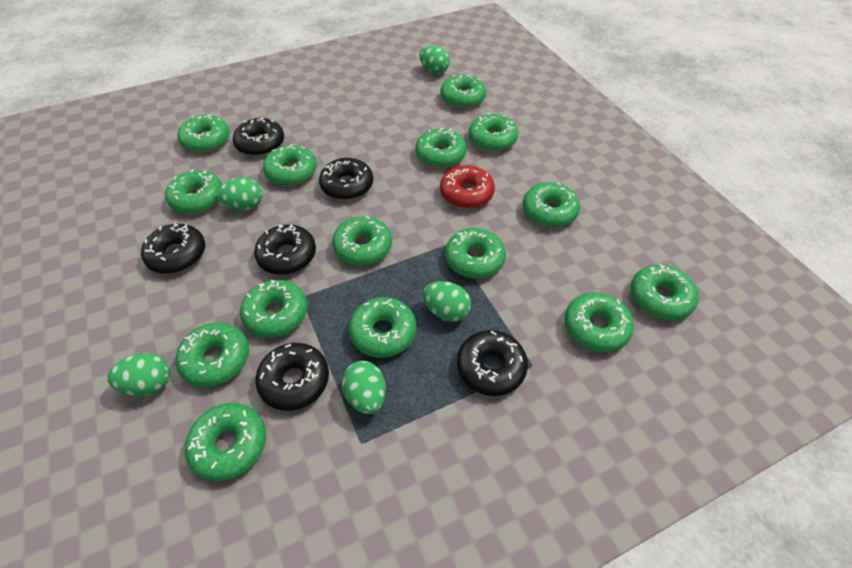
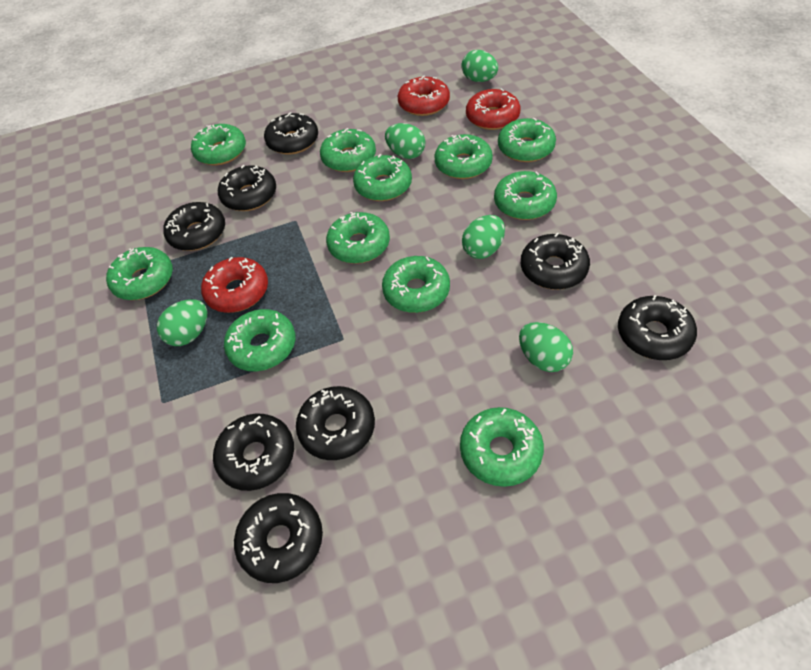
black donut: [141,223,205,274] [233,117,284,156] [254,224,316,275] [255,343,329,411] [319,158,373,200] [457,330,528,396] = 6 -> [163,202,225,251] [213,414,294,491] [218,165,276,211] [234,493,323,583] [264,112,318,154] [296,386,375,460] [521,233,590,290] [618,295,697,360] = 8
green donut: [165,169,222,214] [176,322,249,387] [177,114,230,153] [185,403,266,481] [240,280,307,338] [263,144,317,186] [332,216,392,266] [349,297,416,358] [416,128,466,168] [441,74,486,108] [445,228,506,279] [469,113,518,152] [523,182,580,227] [564,292,634,352] [630,264,699,320] = 15 -> [106,247,173,300] [191,124,246,165] [224,309,296,371] [320,128,376,172] [326,212,390,264] [353,154,412,201] [382,256,450,313] [434,134,493,179] [460,407,544,487] [494,171,557,220] [498,118,556,162] = 11
red donut: [440,165,495,208] = 1 -> [201,257,268,313] [398,75,450,116] [466,88,520,130] = 3

